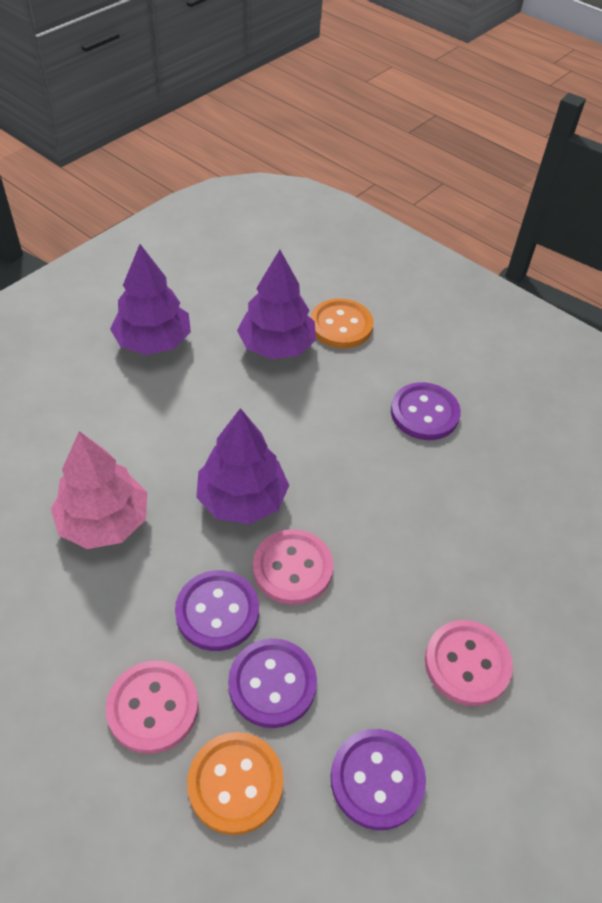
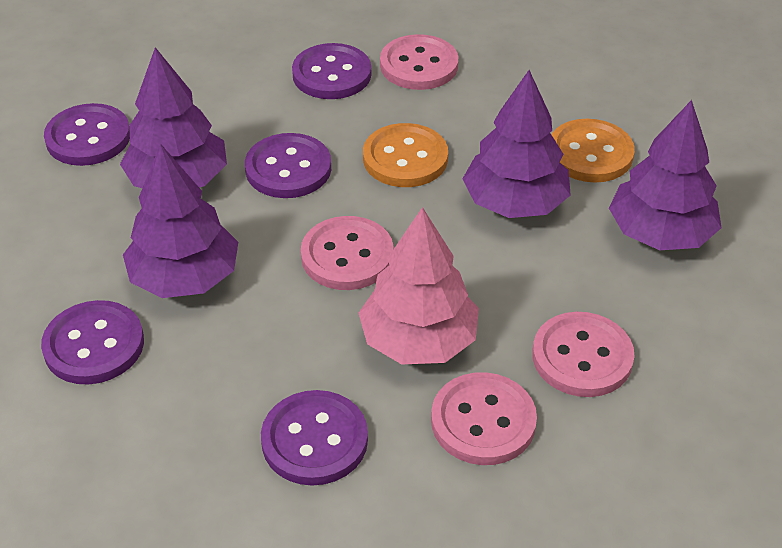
pink button: [106,661,199,754] [253,529,333,605] [425,620,513,706] = 3 -> [301,216,394,290] [380,34,459,90] [431,372,537,465] [532,312,635,397] = 4
purple button: [175,570,259,651] [228,638,317,728] [331,729,426,830] [391,382,461,440] = 4 -> [41,300,144,385] [44,103,130,166] [245,133,331,198] [261,390,368,486] [292,43,371,99] = 5
purple tree: [110,244,191,355] [196,408,289,524] [237,250,316,359] = 3 -> [120,47,227,188] [123,144,238,298] [463,70,571,218] [609,100,722,250] = 4

